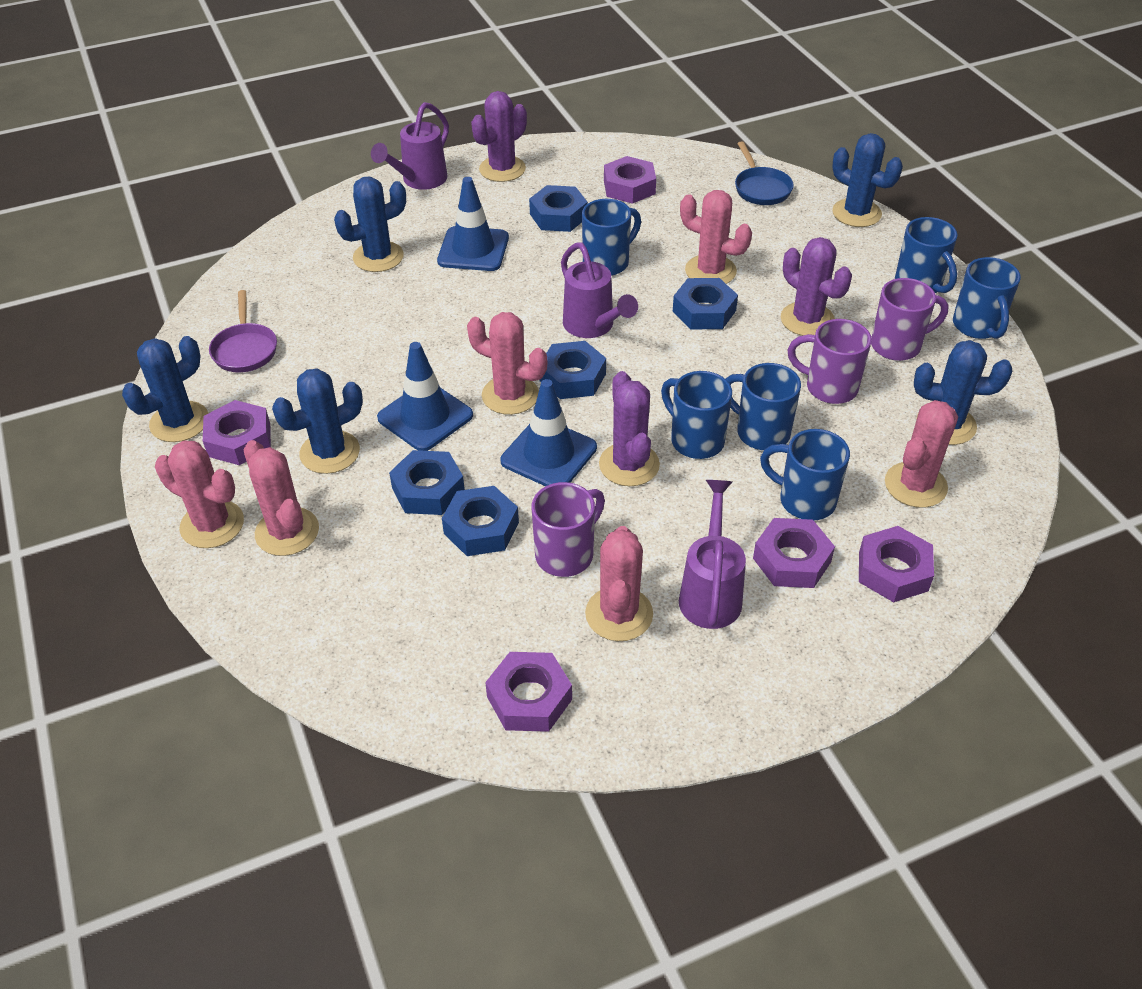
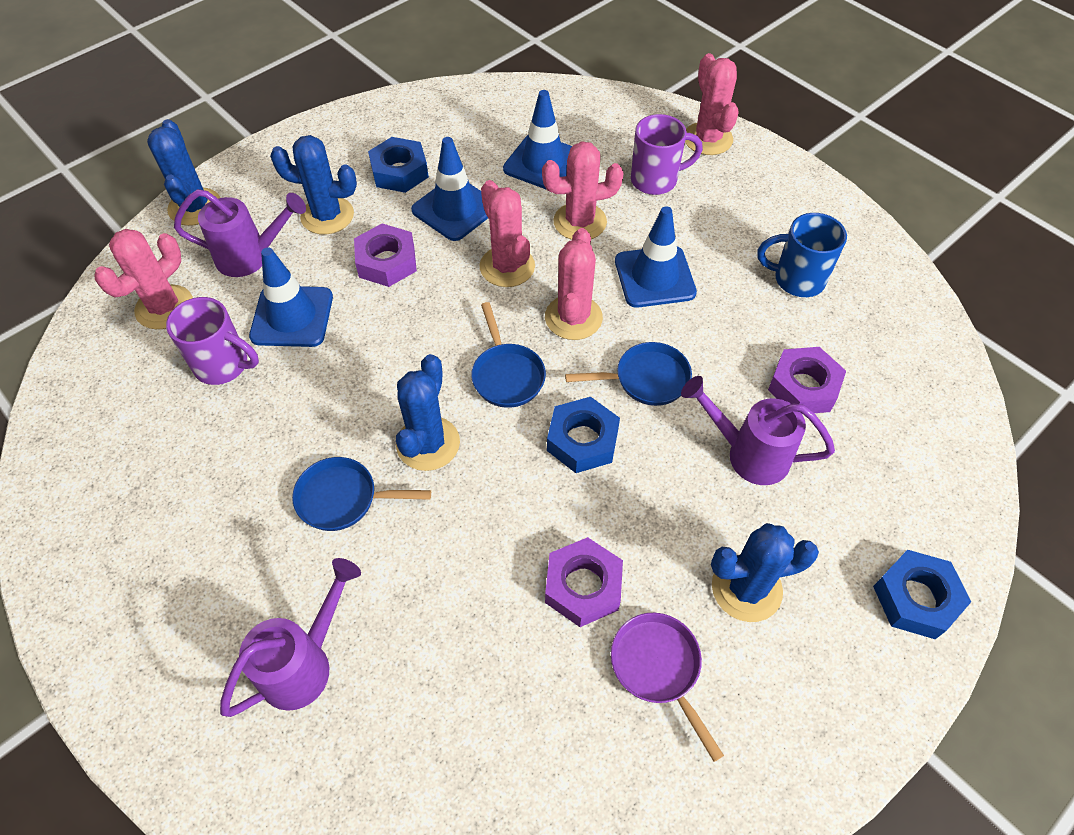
blue cactus: [122,336,208,442] [272,368,363,474] [334,177,406,272] [832,133,903,227] [914,340,1012,445] = 5 -> [147,119,221,226] [270,135,357,235] [396,354,460,471] [711,523,819,622] = 4
blue mug: [582,199,641,276] [661,371,732,459] [726,363,801,450] [760,429,850,520] [895,217,958,293] [953,257,1021,339] = 6 -> [758,213,847,297] = 1
blue nut: [389,450,465,515] [442,486,519,556] [529,185,588,232] [540,341,606,399] [673,278,738,329] = 5 -> [368,137,429,193] [547,397,620,473] [873,550,971,639] = 3
blue pan: [735,141,794,205] = 1 -> [292,457,431,531] [471,302,546,408] [565,342,692,406] = 3
blue traffic cone: [377,342,473,451] [437,177,509,271] [501,379,597,486] = 3 -> [249,248,333,347] [411,137,488,241] [503,90,572,190] [615,206,697,308] = 4
pink cactus: [155,440,244,548] [244,440,319,556] [467,312,547,415] [585,526,653,641] [680,190,752,284] [885,400,958,508] = 6 -> [94,229,193,329] [480,180,535,287] [542,141,624,240] [545,228,603,340] [685,53,739,155] = 5
purple cactus: [471,91,527,182] [599,371,660,486] [781,237,852,336] = 3 -> none = 0
purple mug: [532,482,605,577] [788,319,872,404] [871,278,949,361] = 3 -> [166,297,259,385] [631,114,703,195] = 2
purple nut: [203,400,271,465] [485,652,572,732] [604,156,656,204] [753,518,835,588] [859,526,934,602] = 5 -> [354,224,417,287] [545,537,623,627] [768,347,846,413] = 3

